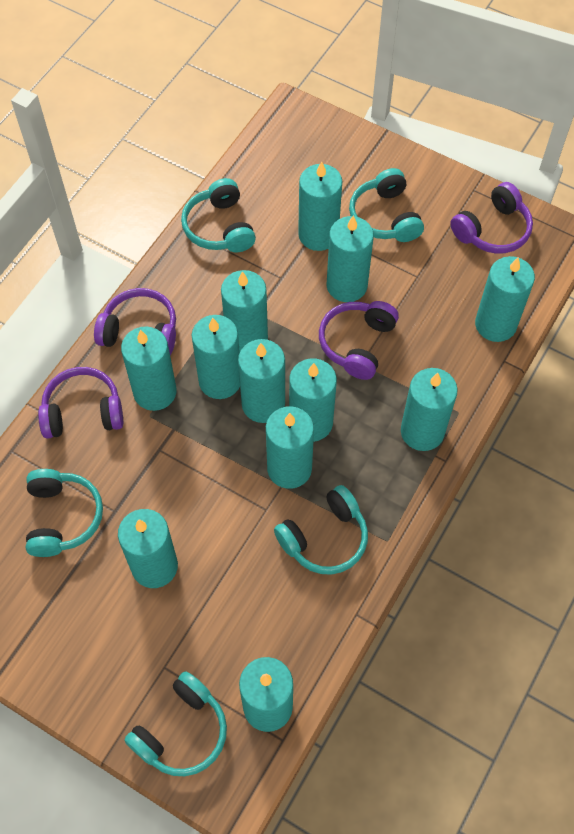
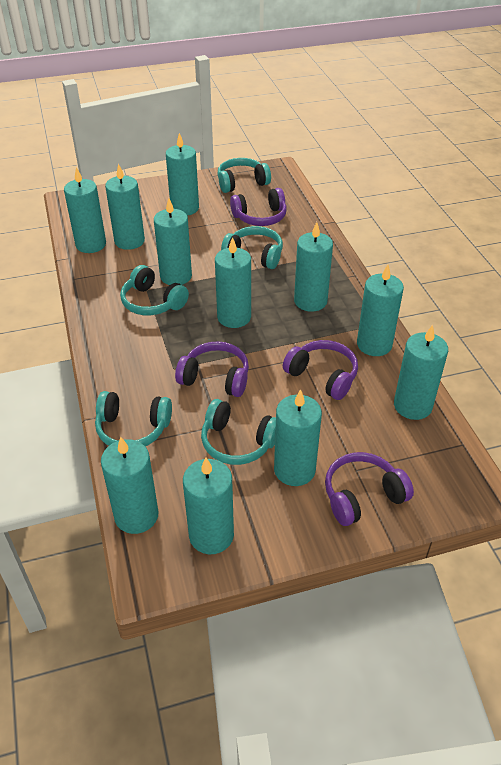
turquoise candle: [118,509,178,588] [121,326,177,411] [192,315,240,399] [221,270,268,351] [238,339,285,423] [239,657,293,732] [266,406,314,489] [289,358,337,442] [298,162,342,251] [327,216,374,302] [401,368,458,451] [475,256,535,342] = 12 -> [64,167,106,253] [101,437,159,534] [105,164,145,250] [154,198,192,285] [166,133,199,216] [183,458,234,554] [215,237,251,328] [274,389,322,486] [294,222,333,312] [357,265,404,356] [394,325,448,420] = 11

